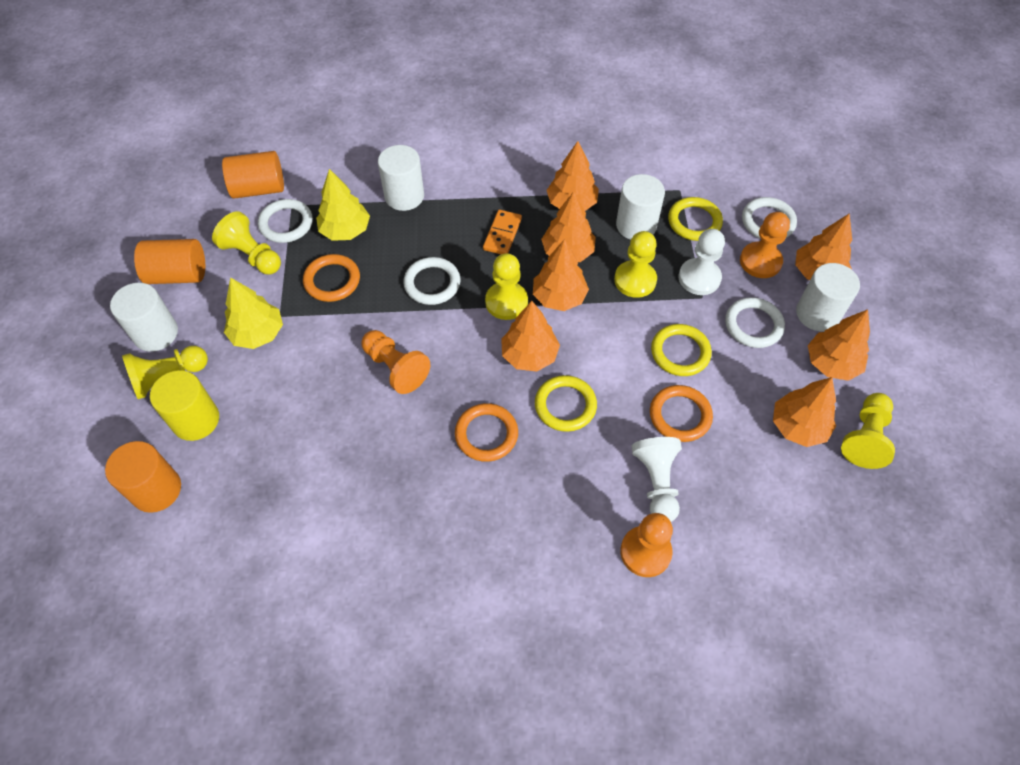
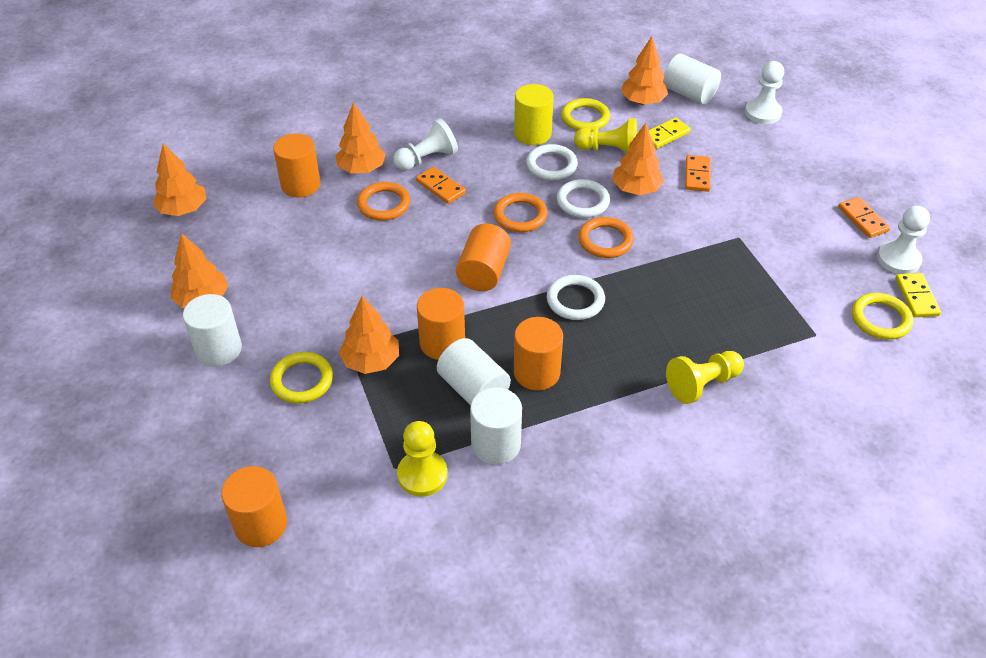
orange cylinder: [105,441,181,513] [134,239,205,284] [222,151,284,199] = 3 -> [221,466,287,547] [273,133,321,197] [417,288,465,360] [456,224,511,291] [514,317,563,390] = 5
orange domino: [483,210,522,254] = 1 -> [416,167,466,204] [685,155,711,192] [838,197,890,238] = 3
orange pawn: [362,330,430,394] [620,513,673,577] [740,212,790,278] = 3 -> none = 0
orange tree: [501,301,560,371] [533,239,589,311] [541,191,596,262] [547,141,599,211] [773,377,836,447] [795,213,852,280] [808,310,870,381] = 7 -> [153,143,206,216] [170,233,229,308] [335,102,386,173] [339,296,399,374] [612,123,664,195] [621,36,668,105] = 6
white pawn: [632,437,682,522] [679,229,725,295] = 2 -> [393,118,458,171] [745,61,784,124] [877,206,930,274] = 3
white ring: [258,199,313,243] [403,257,460,305] [725,297,785,348] [742,197,797,239] = 4 -> [526,144,578,180] [547,275,605,320] [557,179,610,218] = 3
yellow domino: none = 0 -> [649,117,691,149] [895,273,941,317] = 2
yellow pawn: [122,346,208,399] [212,211,281,274] [485,253,528,320] [614,231,657,298] [841,393,895,469] = 5 -> [397,421,447,497] [574,118,637,153] [666,351,744,404] = 3
yellow tree: [224,277,283,349] [316,169,370,241] = 2 -> none = 0

